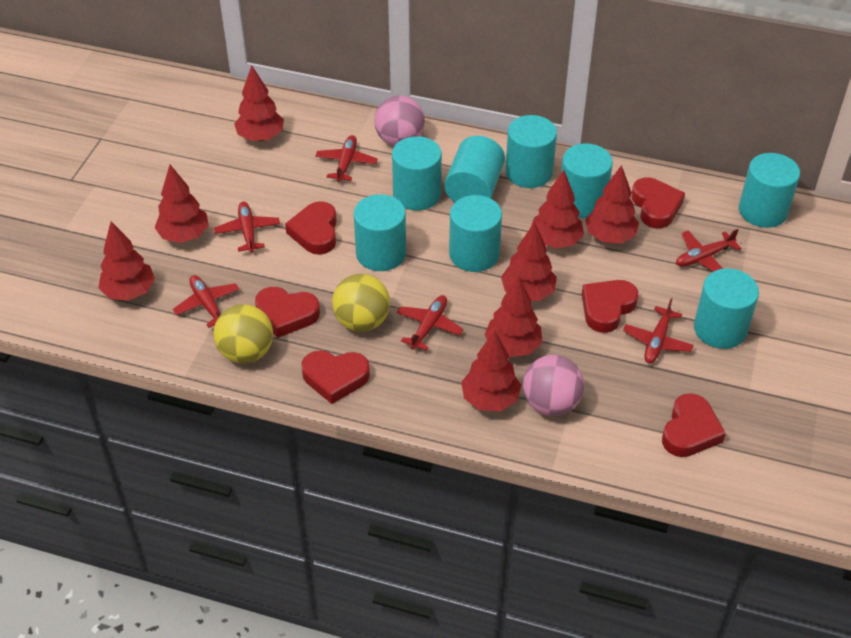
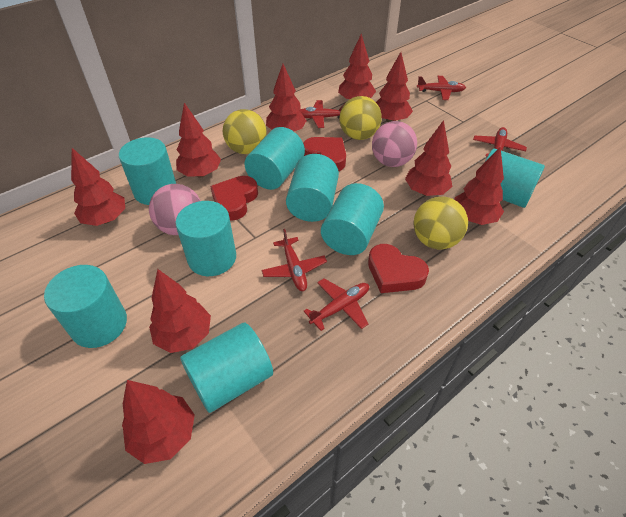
red heart: [255,287,320,338] [285,201,337,255] [301,350,370,404] [582,280,638,333] [631,177,685,229] [662,393,726,457] = 6 -> [210,176,258,221] [303,137,346,171] [368,244,429,293] = 3
red plane: [173,275,239,328] [214,202,280,253] [315,135,378,182] [397,295,463,351] [623,298,694,363] [676,229,741,272] = 6 -> [262,229,327,291] [299,100,345,128] [303,278,369,331] [417,76,466,100] [473,127,527,157] = 5
red tree: [99,221,155,301] [155,165,209,243] [234,65,284,141] [461,331,521,411] [484,276,542,357] [501,222,557,301] [531,170,584,248] [585,165,639,243] = 8 -> [71,148,125,226] [122,380,195,464] [149,269,211,353] [176,103,221,178] [266,64,307,132] [338,34,376,99] [376,52,413,122] [405,120,452,196] [454,147,504,225] = 9
yellow ball: [213,304,273,363] [332,274,390,332] = 2 -> [223,109,267,154] [339,96,382,140] [413,197,468,250] = 3

